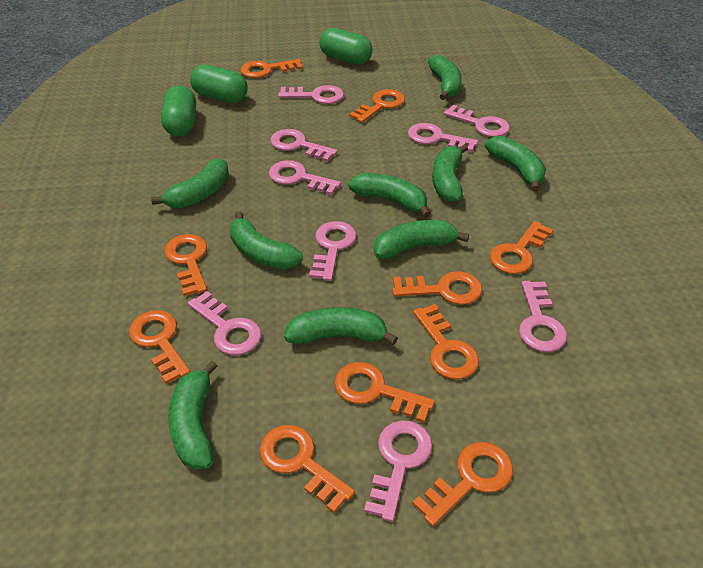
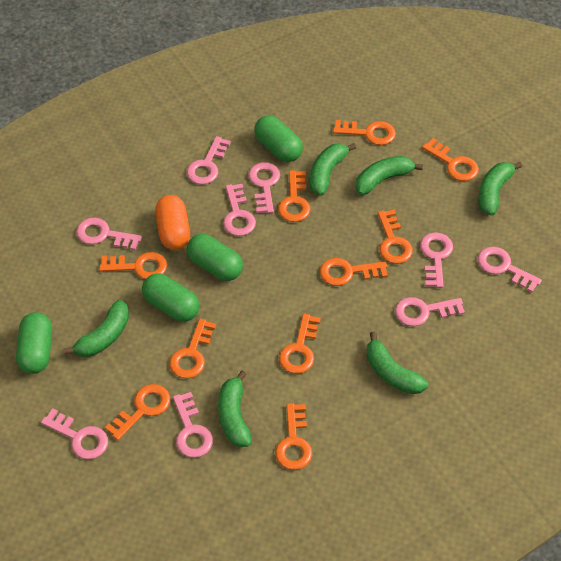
green banana: [151,158,229,208] [168,361,217,470] [230,211,303,270] [284,307,398,345] [348,173,431,218] [374,220,469,259] [428,55,462,100] [432,144,468,202] [485,136,546,191] = 9 -> [63,300,129,357] [218,371,252,447] [310,143,356,196] [355,156,423,195] [366,331,428,394] [478,162,522,216] = 6
green capsule: [161,85,196,136] [190,65,248,103] [319,28,372,65] = 3 -> [16,312,52,374] [142,273,200,322] [187,234,243,281] [254,115,303,162] = 4
orange capsule: none = 0 -> [155,195,190,250] = 1

